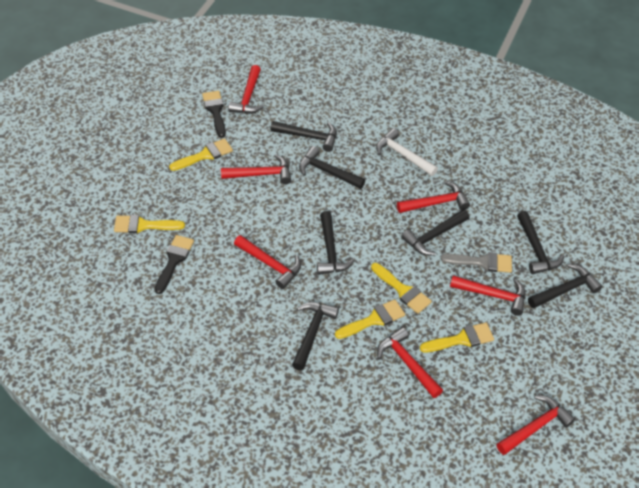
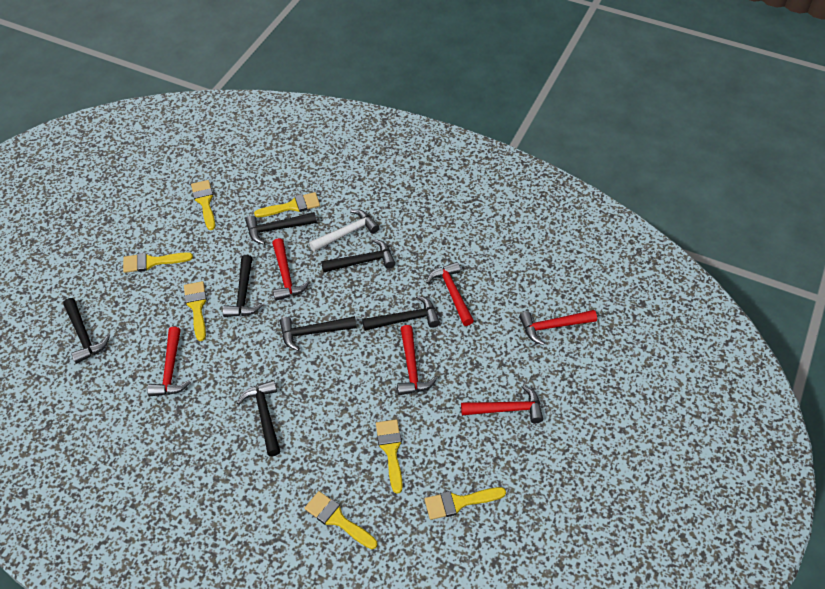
black brush: [155,235,194,294] [202,91,226,138] = 2 -> none = 0
grey brush: [441,252,512,273] = 1 -> none = 0
red hammer: [221,154,291,184] [228,65,264,114] [234,235,301,289] [377,327,443,398] [397,181,470,213] [450,275,526,316] [496,395,575,455] = 7 -> [147,327,191,396] [272,238,310,301] [397,325,437,395] [426,262,474,326] [461,385,543,423] [519,310,597,345] = 6
yellow brush: [114,215,185,233] [169,138,233,171] [335,299,405,339] [371,263,432,314] [420,322,494,352] = 5 -> [123,252,193,273] [184,281,207,341] [191,180,216,230] [254,192,320,217] [305,491,377,549] [376,419,403,494] [424,487,506,520] = 7

